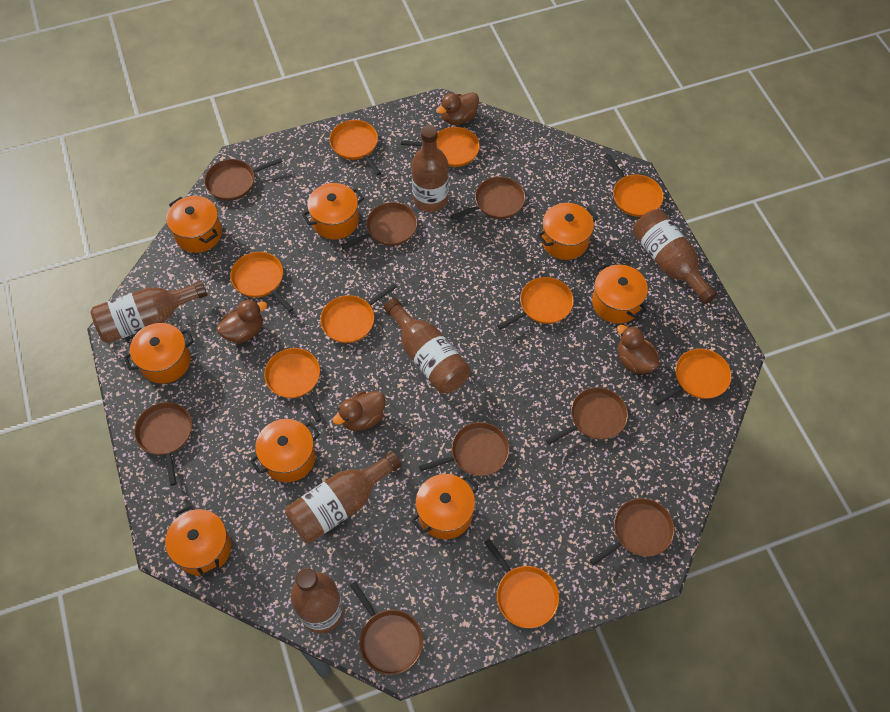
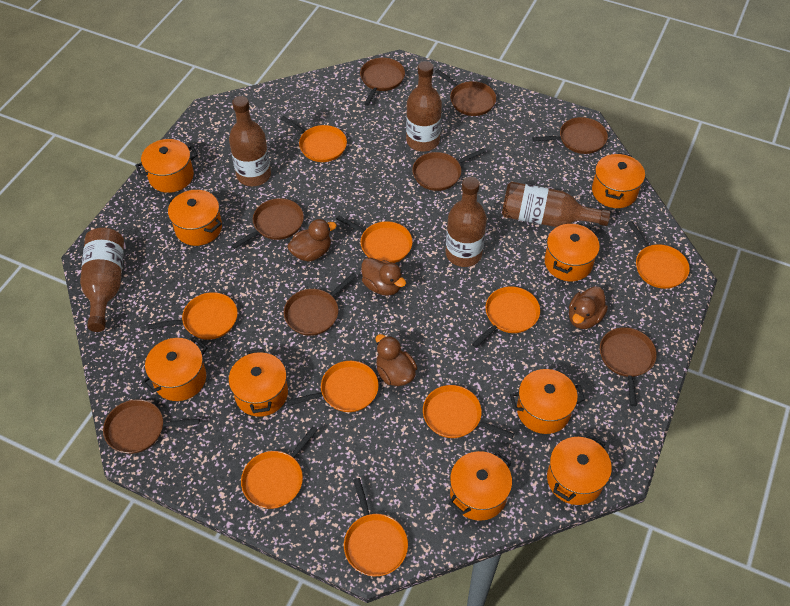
brown bottle: [90,281,208,343] [285,452,402,543] [291,568,344,633] [384,298,470,394] [411,125,449,212] [633,209,717,304] = 6 -> [80,227,124,332] [229,96,271,186] [406,61,442,151] [446,177,487,267] [502,182,610,227] = 5
orange pot: [124,323,194,384] [165,505,231,577] [166,196,222,253] [250,419,320,482] [302,183,364,240] [412,474,479,539] [537,203,597,260] [592,263,648,324] = 8 -> [135,139,198,193] [142,338,207,401] [168,190,222,246] [229,349,288,417] [449,451,512,521] [510,369,585,434] [544,222,600,281] [547,434,612,505] [592,153,645,208] = 9

